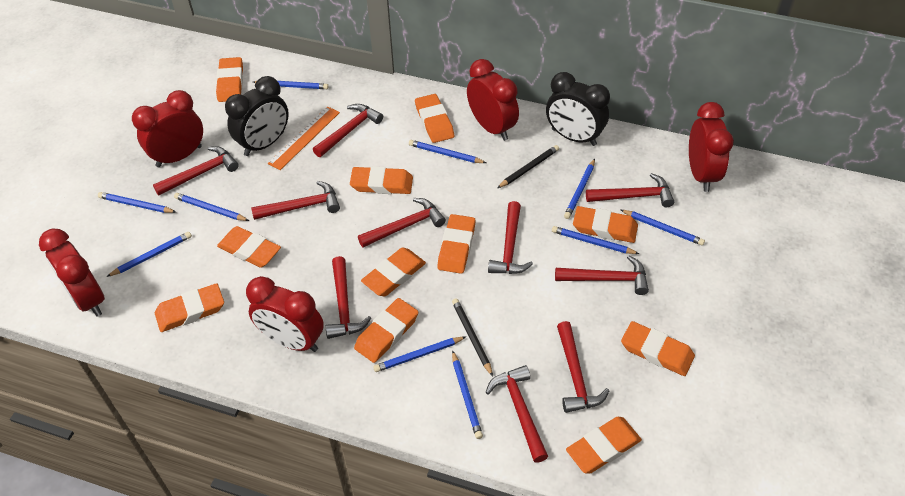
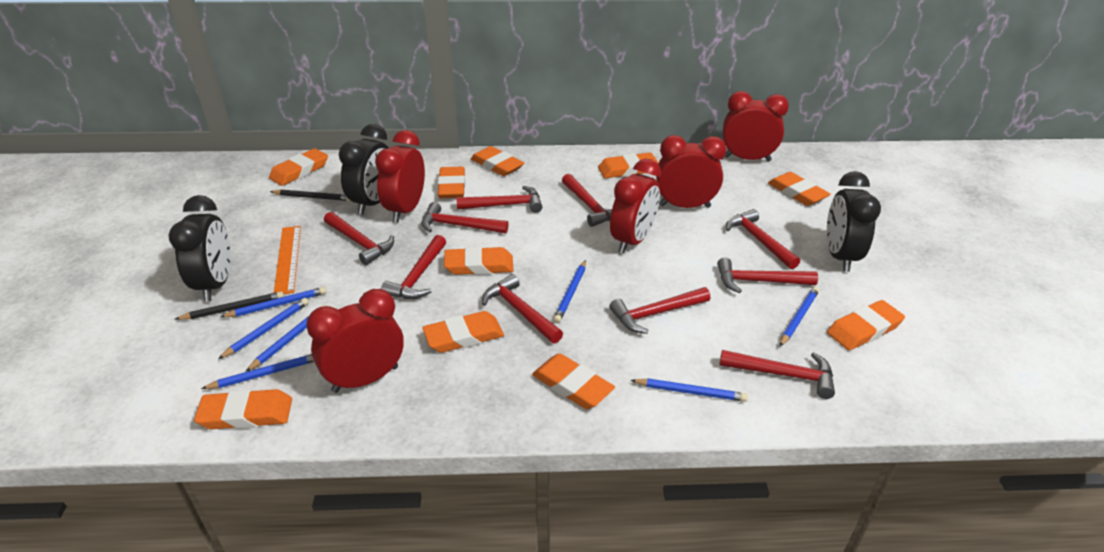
black clock: [225,76,289,156] [546,72,610,146] = 2 -> [169,195,231,302] [339,124,389,215] [827,171,881,272] = 3
blue pencil: [98,192,176,213] [107,232,192,277] [174,193,249,221] [253,81,329,89] [373,337,466,372] [409,140,486,163] [452,350,483,439] [552,226,639,254] [564,159,595,219] [621,210,705,246] = 10 -> [201,354,314,389] [218,298,309,359] [220,287,326,317] [245,305,326,372] [553,260,586,323] [631,379,748,402] [780,287,819,346] = 7
orange eraser: [155,283,224,332] [216,57,243,102] [217,226,281,268] [350,166,413,194] [354,298,418,363] [361,248,426,296] [415,94,454,143] [437,214,476,274] [566,417,642,473] [573,206,638,243] [621,321,695,376] = 11 -> [194,389,292,429] [269,148,328,186] [422,311,504,353] [438,166,465,198] [444,247,514,275] [471,146,524,176] [532,353,615,409] [598,153,659,178] [768,172,831,206] [827,300,905,350] = 10

